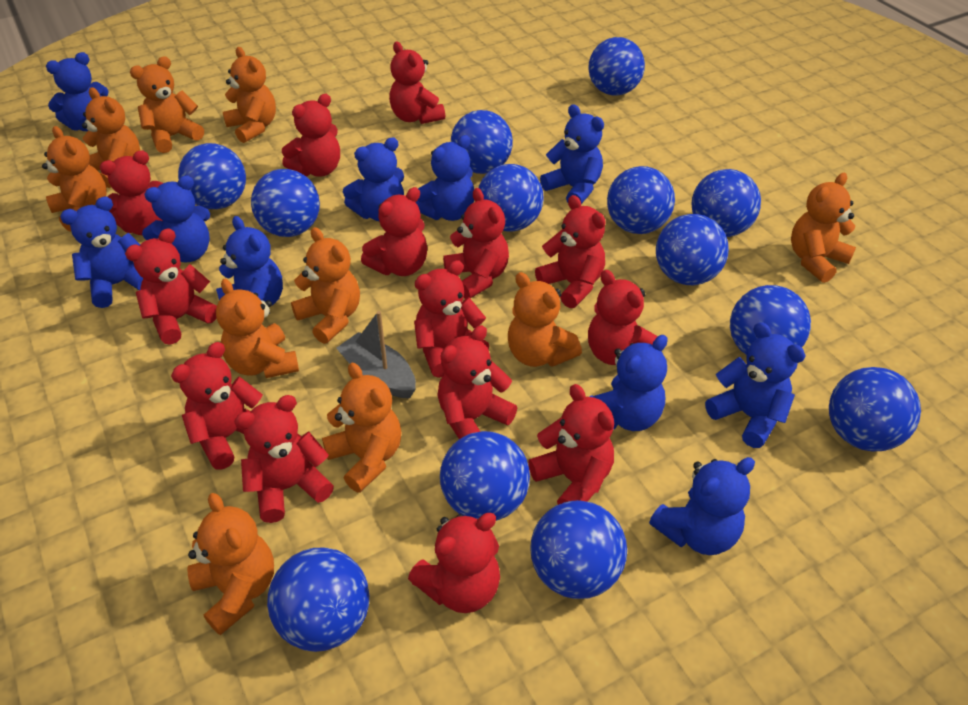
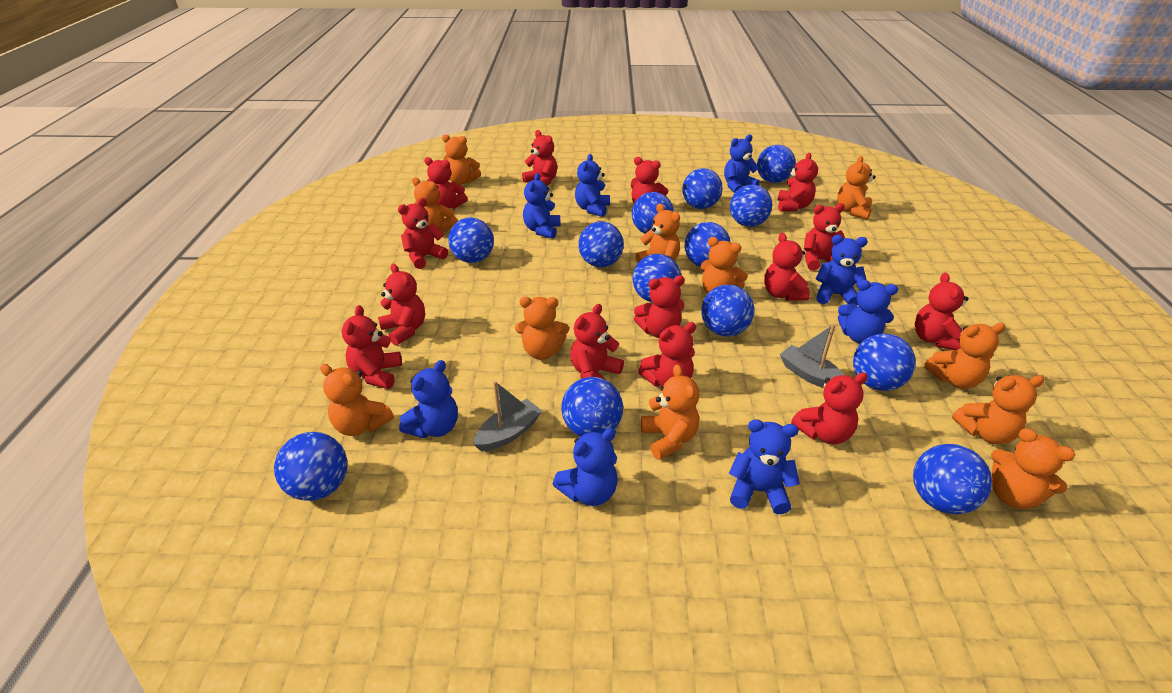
blue teddy bear: [46,52,109,131] [60,197,143,308] [142,176,210,262] [216,216,283,315] [343,137,404,221] [416,135,474,221] [540,104,604,204] [589,335,667,431] [649,457,755,555] [705,322,806,448] = 10 -> [399,360,458,438] [523,173,561,239] [553,428,618,506] [575,154,610,217] [724,135,760,193] [729,419,800,514] [816,235,868,305] [838,280,898,343] = 8
grey boat: [336,311,416,399] = 1 -> [473,381,542,452] [780,324,844,388] = 2
orange teddy bear: [42,126,107,232] [82,87,140,188] [130,56,204,153] [187,493,274,635] [216,279,299,378] [223,47,276,143] [291,227,360,344] [322,363,401,493] [508,272,582,367] [791,173,856,283] = 10 -> [320,364,394,436] [412,177,458,232] [442,134,481,185] [515,297,569,360] [635,203,680,263] [641,364,699,460] [701,237,748,294] [837,156,876,220] [924,323,1006,389] [952,375,1045,444] [991,428,1075,509] = 11

